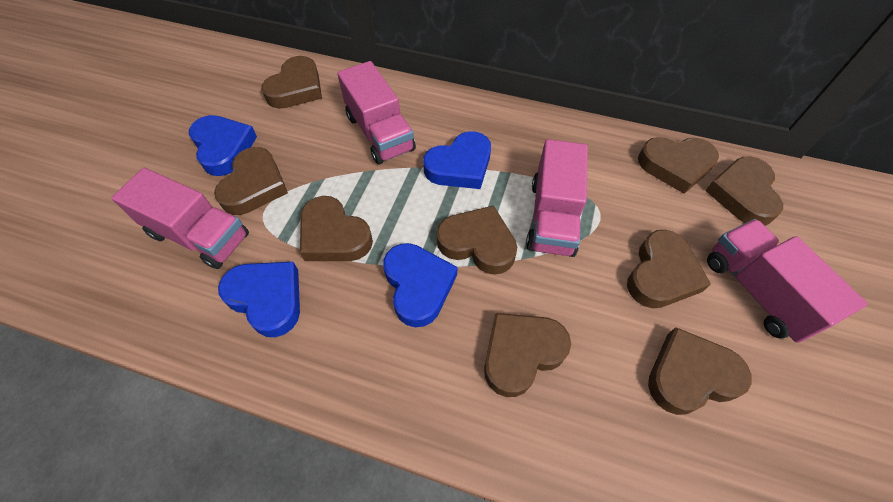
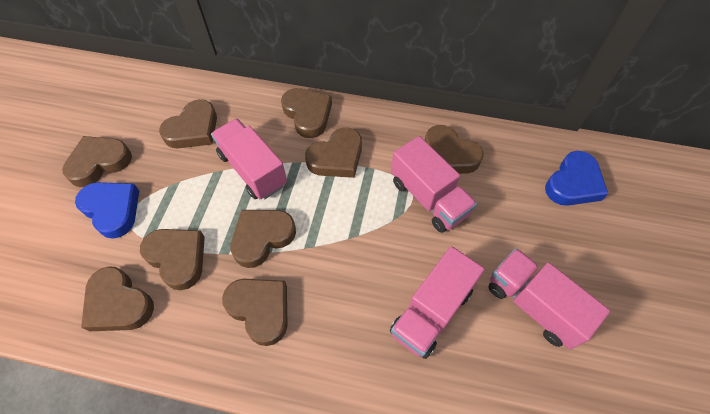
blue heart: [189,115,257,176] [218,262,300,337] [383,243,458,327] [423,131,491,189] = 4 -> [75,182,139,239] [545,151,608,206] = 2

